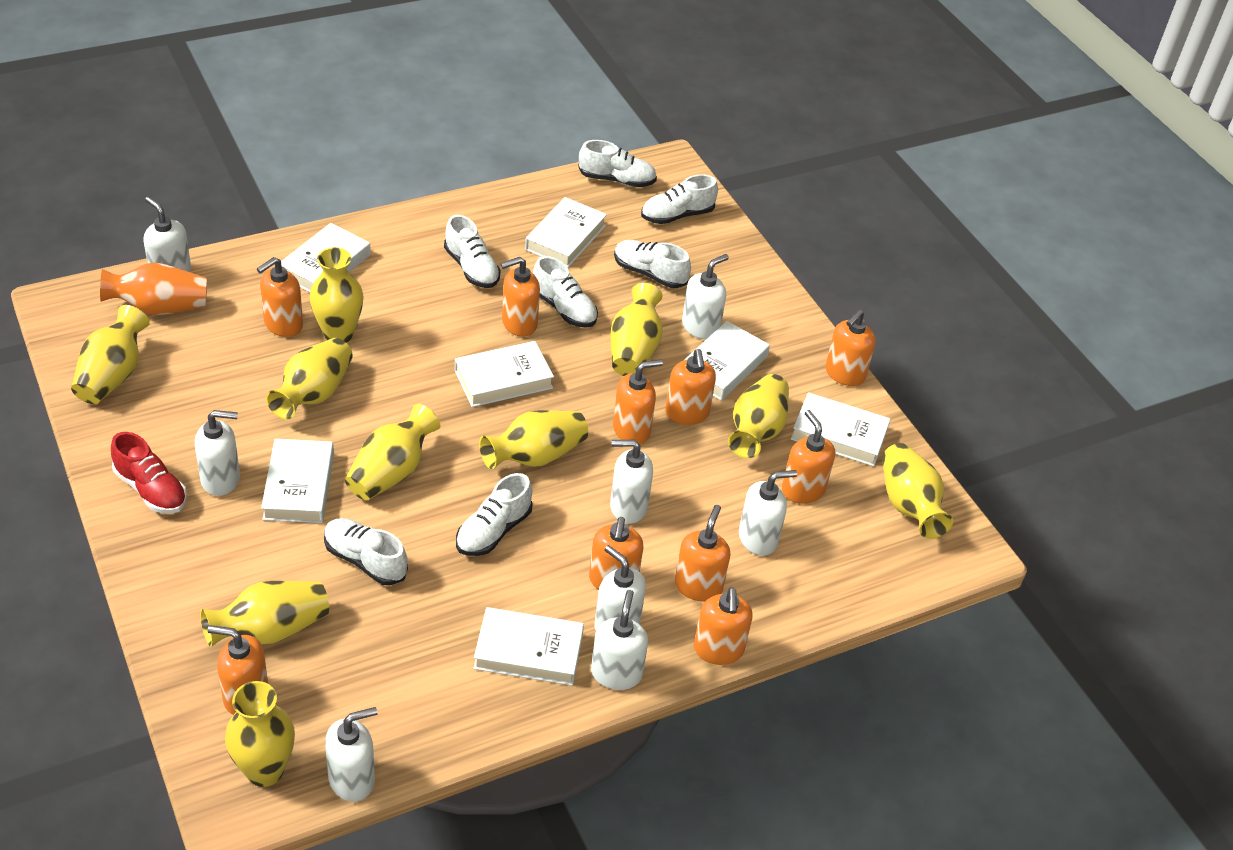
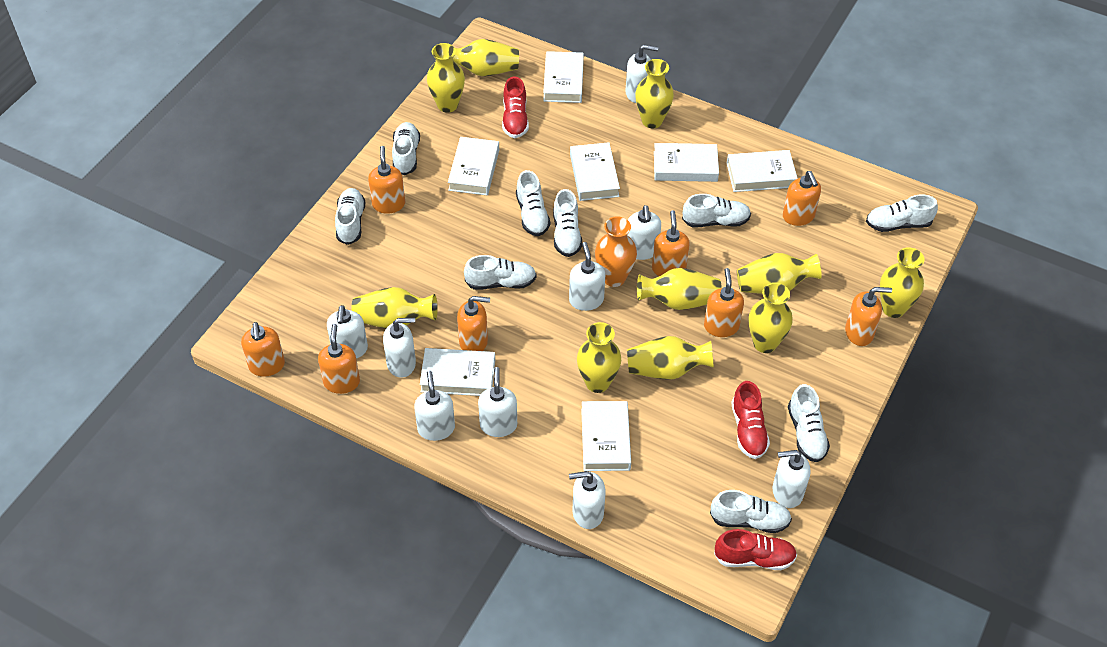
orange soap dispenser: [208,625,268,715] [257,257,303,337] [501,257,540,337] [589,517,643,589] [613,359,663,444] [665,349,716,425] [675,505,730,602] [694,587,753,665] [782,410,835,504] [825,310,876,386] = 10 -> [241,322,285,377] [318,324,360,394] [368,146,405,214] [457,296,490,351] [652,210,690,276] [704,268,744,337] [783,171,821,226] [845,287,892,346] = 8
red shoe: [111,432,187,514] = 1 -> [502,76,529,138] [714,529,797,570] [731,381,770,459] = 3
white shoe: [324,518,408,585] [444,215,501,288] [456,473,533,556] [533,256,598,328] [578,140,657,187] [614,240,691,288] [641,174,718,224] = 7 -> [335,188,366,245] [392,122,420,175] [464,255,537,290] [516,170,550,236] [553,189,582,257] [682,194,751,227] [710,490,792,533] [788,384,830,462] [866,194,938,232] = 9
white soap dispenser: [143,197,191,272] [195,410,240,496] [325,707,378,802] [591,590,648,690] [594,545,646,630] [610,440,653,524] [682,254,729,340] [739,470,797,556] = 8 -> [327,305,368,359] [383,318,416,378] [414,371,455,441] [478,367,517,437] [569,242,605,311] [569,471,606,529] [626,45,658,103] [627,205,661,260] [772,450,810,508] = 9

